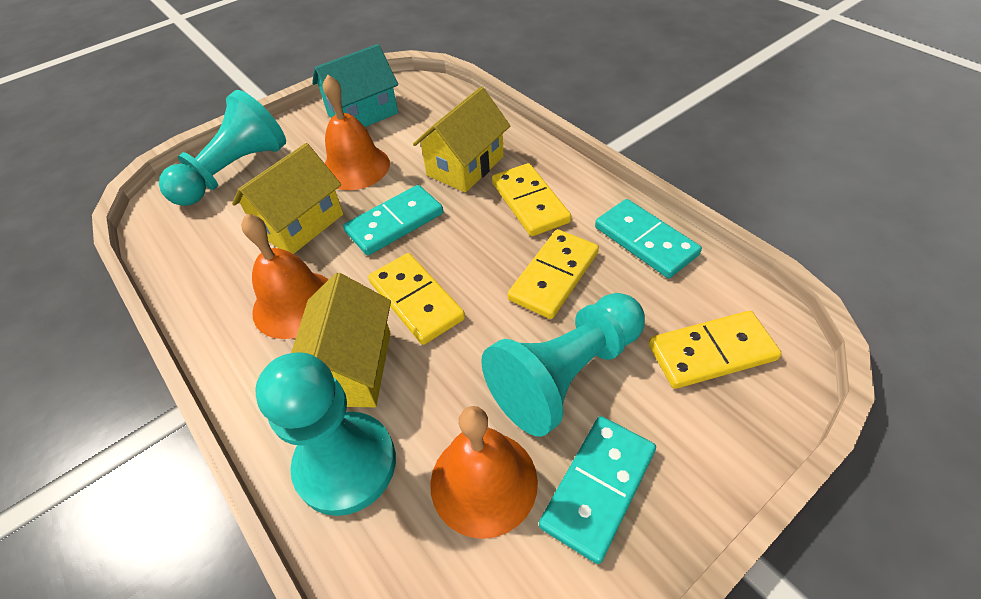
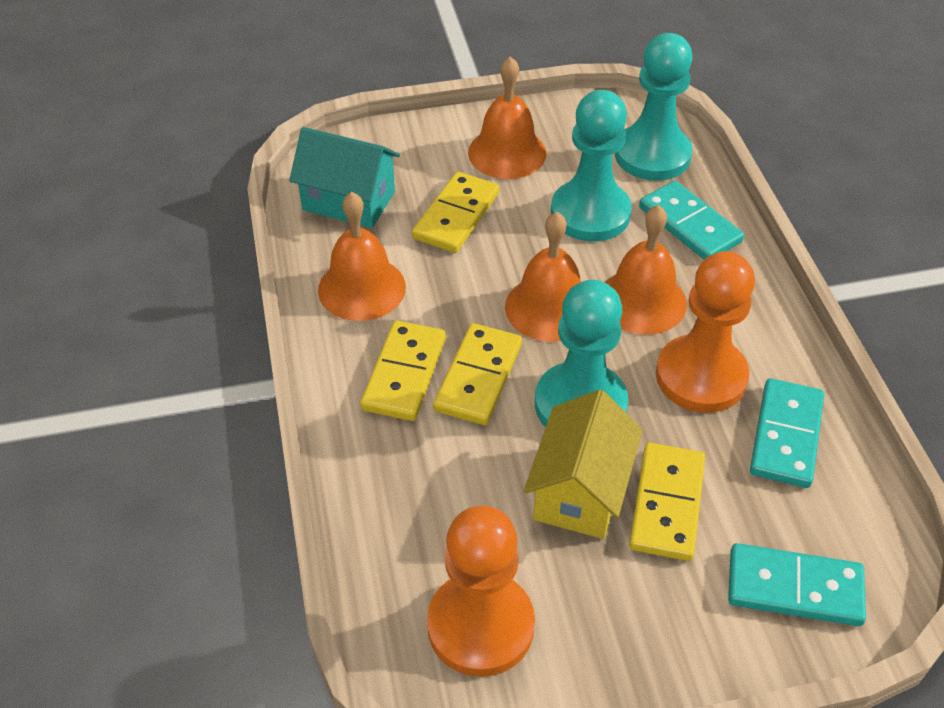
orange bell: [241,214,329,339] [323,75,390,190] [430,406,538,539] = 3 -> [318,192,406,321] [468,56,546,179] [505,212,581,342] [605,205,687,335] = 4
orange pawn: none = 0 -> [427,506,535,677] [656,251,755,413] = 2
yellow house: [232,143,343,254] [291,273,391,407] [413,87,510,193] = 3 -> [524,389,643,539] = 1

